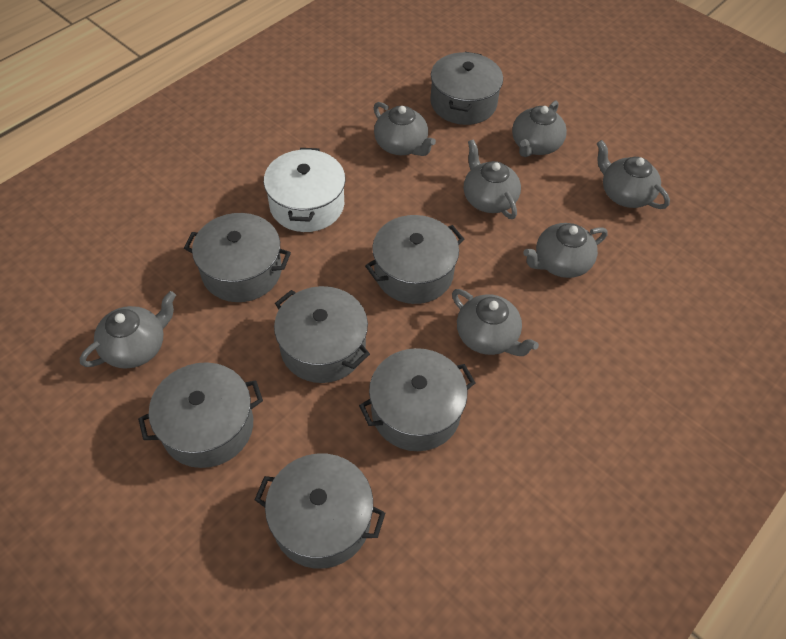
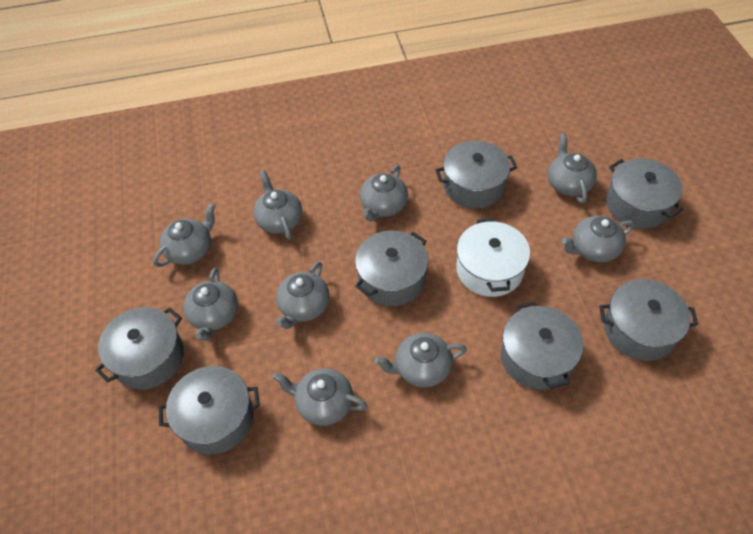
grey teapot: [80,291,176,369] [374,102,436,156] [452,289,539,356] [464,140,521,219] [512,100,567,157] [523,223,607,278] [597,140,670,209] = 7 -> [153,203,216,267] [183,268,238,341] [253,170,302,240] [273,368,367,426] [276,261,330,329] [360,165,408,222] [374,333,467,388] [548,133,597,203] [562,216,635,262] = 9

